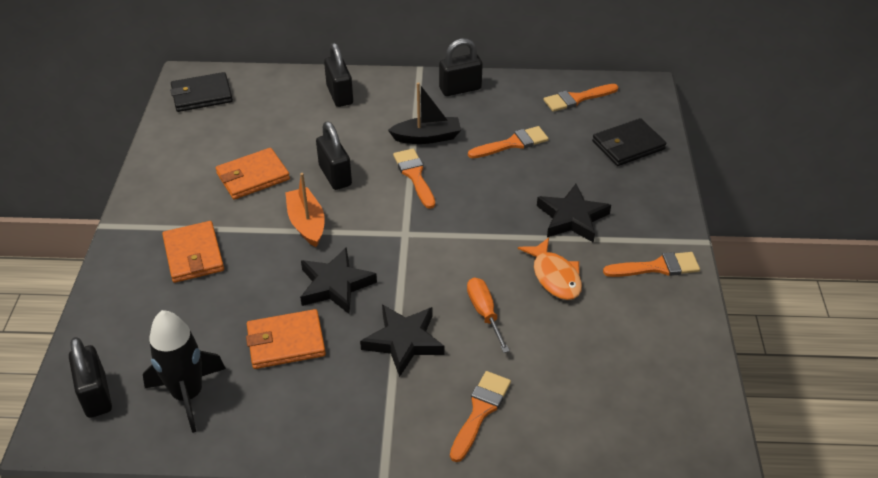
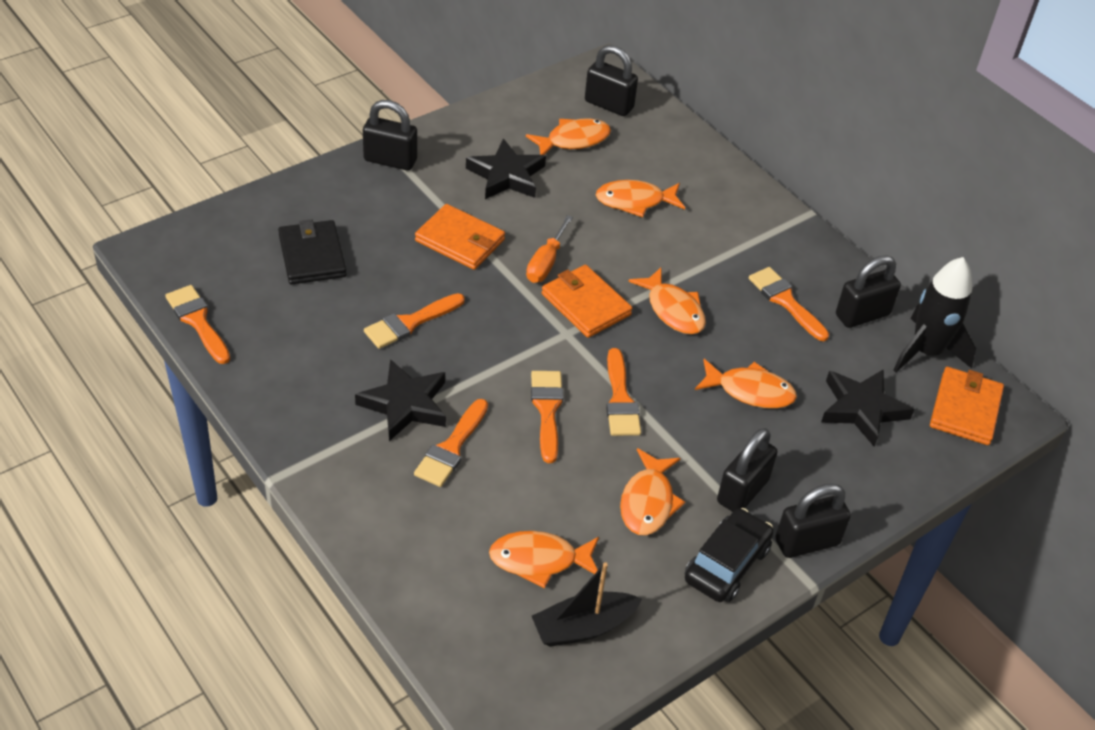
black car: none = 0 -> [685,508,773,602] = 1
black padlock: [69,337,112,418] [316,121,352,190] [324,43,353,107] [439,38,483,96] = 4 -> [363,100,417,170] [585,45,638,116] [717,428,778,512] [775,484,851,558] [836,255,901,328] = 5
black wallet: [170,72,233,112] [592,118,666,166] = 2 -> [278,219,347,284] = 1
orange boat: [285,173,325,247] = 1 -> none = 0
orange brush: [393,149,435,209] [450,371,511,462] [468,126,549,158] [543,84,618,112] [603,252,700,277] = 5 -> [165,285,230,364] [364,293,465,349] [414,399,488,487] [531,371,563,463] [606,348,641,436] [749,267,829,341] = 6
orange fish: [518,237,582,300] = 1 -> [489,531,601,588] [526,118,611,155] [596,180,685,217] [620,448,685,535] [628,268,706,334] [695,359,797,409] = 6

